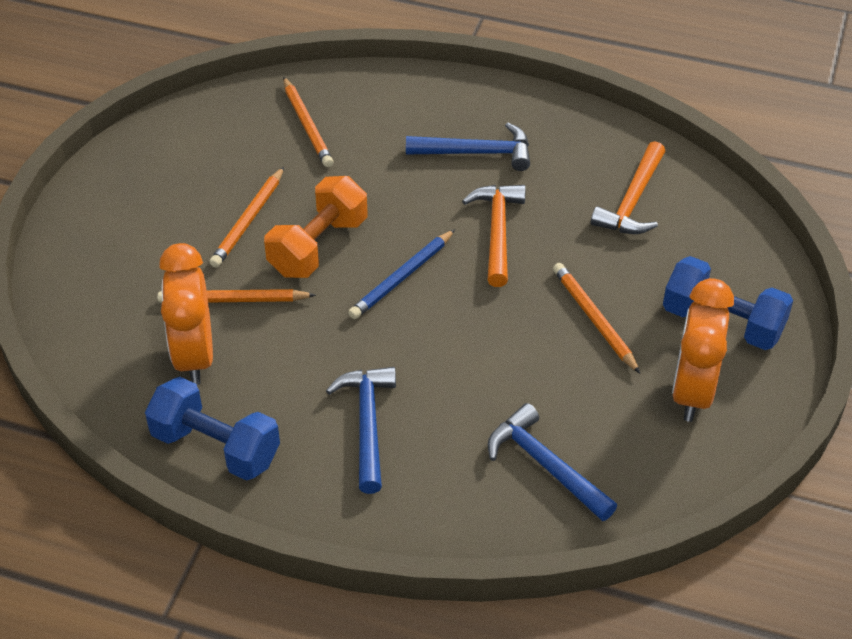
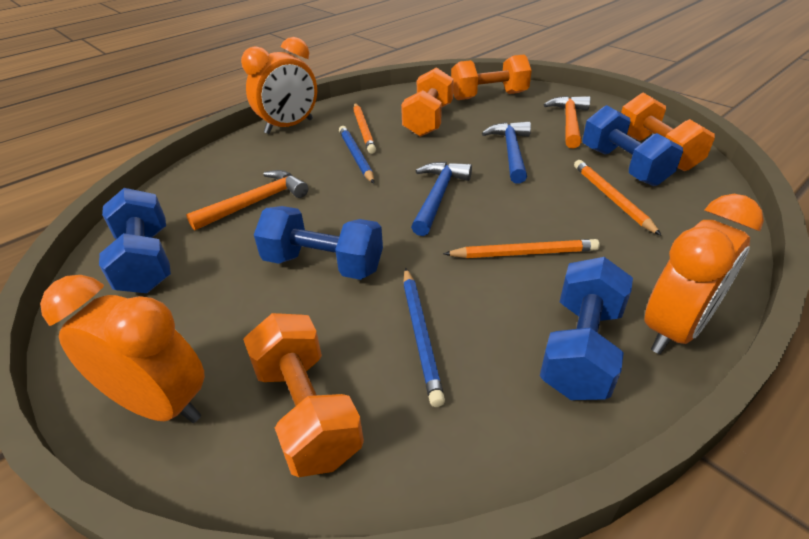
blue dumbbell: [145,377,280,481] [663,256,793,350] = 2 -> [99,188,171,293] [254,206,383,280] [540,257,633,400] [583,105,683,186] = 4
blue hammer: [326,367,396,494] [406,123,530,171] [488,403,617,521] = 3 -> [411,162,472,236] [482,121,531,183] = 2
blue pencil: [348,229,455,319] = 1 -> [339,126,374,184] [403,268,445,407] = 2
orange clock: [159,243,213,385] [672,278,734,422] = 2 -> [40,275,205,423] [241,37,317,134] [644,194,764,354] = 3
orange dumbbell: [264,176,368,278] = 1 -> [243,313,364,477] [401,67,454,137] [451,55,532,100] [621,93,715,171] = 4
orange pencil: [157,289,316,303] [209,167,284,268] [283,77,334,167] [553,263,640,373] = 4 -> [353,103,376,154] [443,239,600,258] [574,160,661,235] = 3

